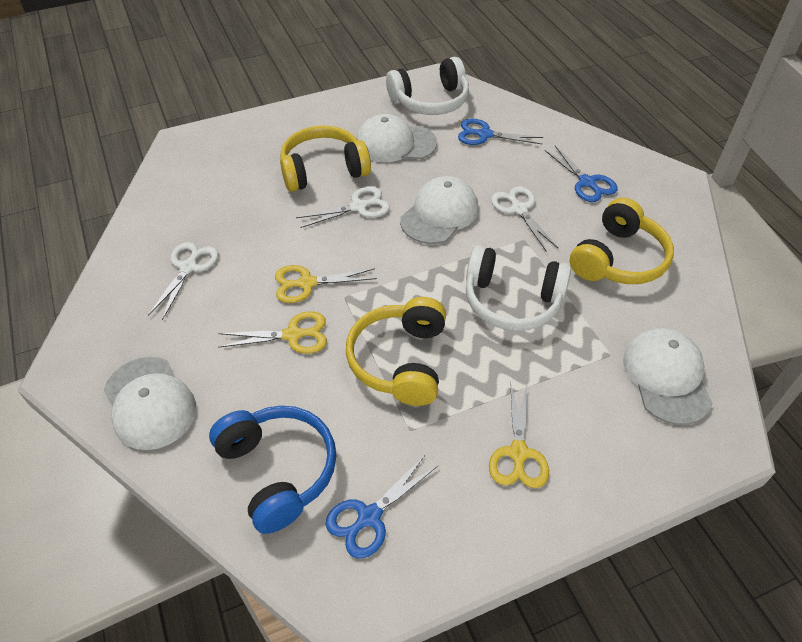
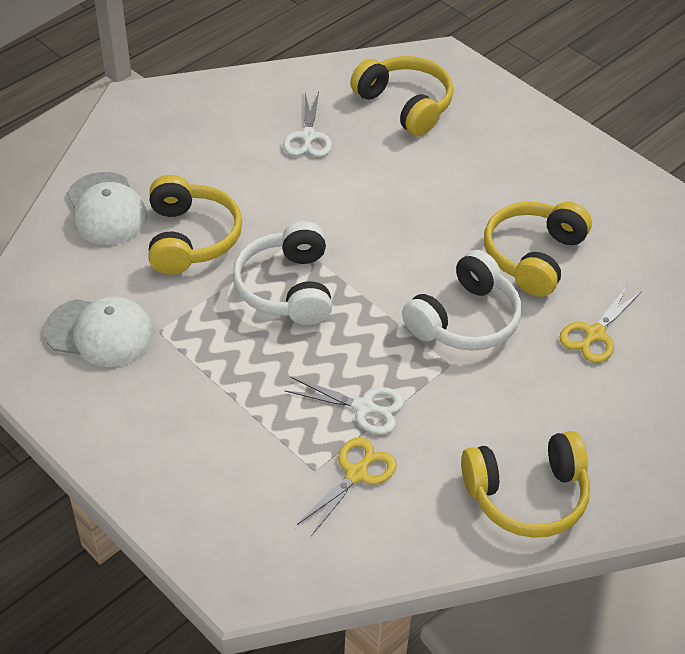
blue headphones: [209,405,336,534] = 1 -> none = 0
blue scissors: [325,455,438,558] [458,119,543,145] [545,146,618,202] = 3 -> none = 0
white cap: [104,357,196,450] [356,114,437,163] [400,176,479,244] [623,328,713,425] = 4 -> [44,296,154,367] [67,172,148,245] = 2
white scissors: [148,242,218,320] [296,186,390,228] [491,186,559,251] = 3 -> [283,92,332,157] [284,377,404,435] = 2
yellow headphones: [280,125,371,192] [346,297,446,406] [570,197,674,284] = 3 -> [148,175,242,275] [350,56,454,136] [461,431,590,538] [484,201,592,297] = 4
yellow scissors: [218,311,327,354] [275,265,377,303] [489,382,549,488] = 3 -> [297,437,397,536] [559,286,642,363] = 2

